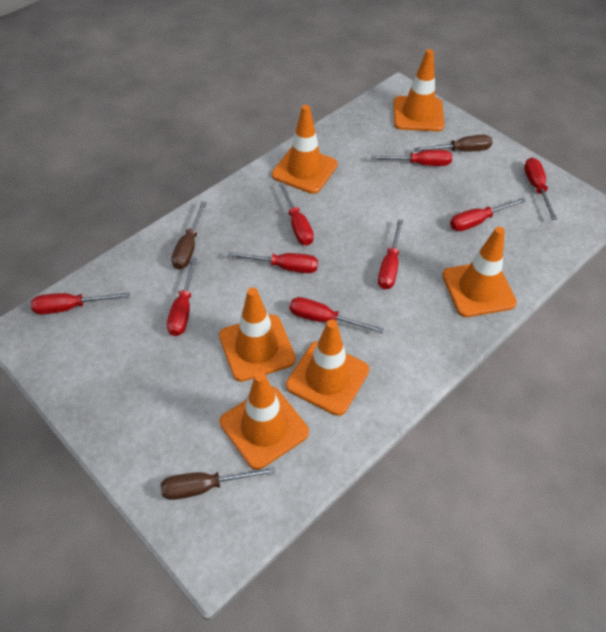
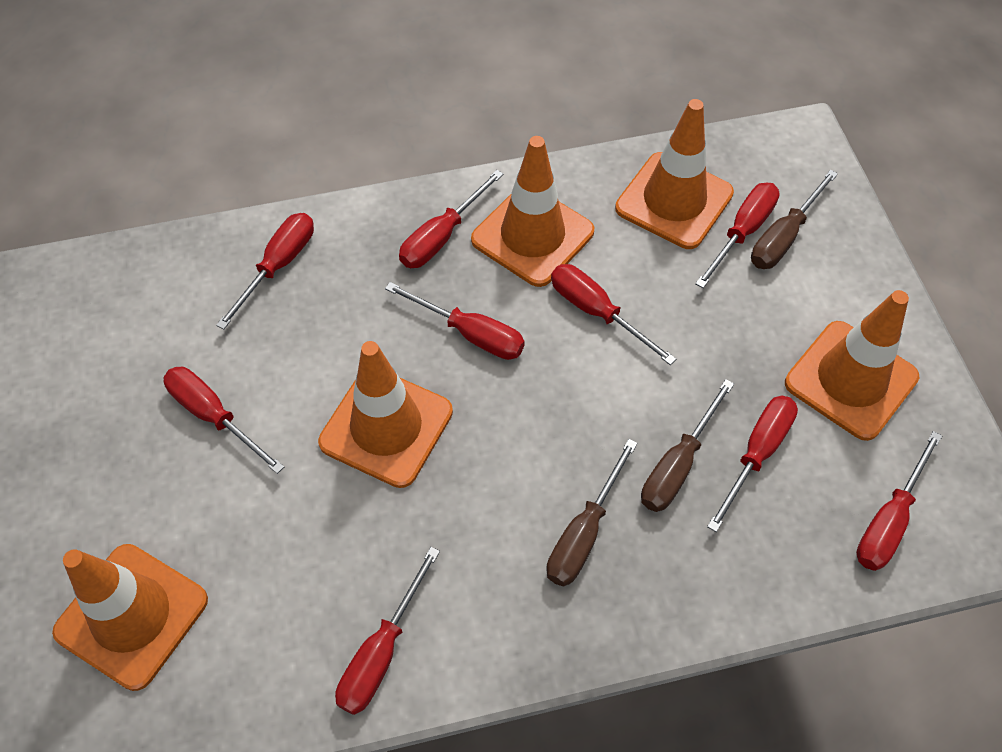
orange traffic cone: [219,287,296,382] [220,372,309,470] [272,105,338,194] [286,319,369,416] [394,49,444,131] [442,227,517,317] = 6 -> [52,544,208,691] [318,341,453,488] [471,136,594,287] [615,99,734,249] [785,290,919,441] = 5

